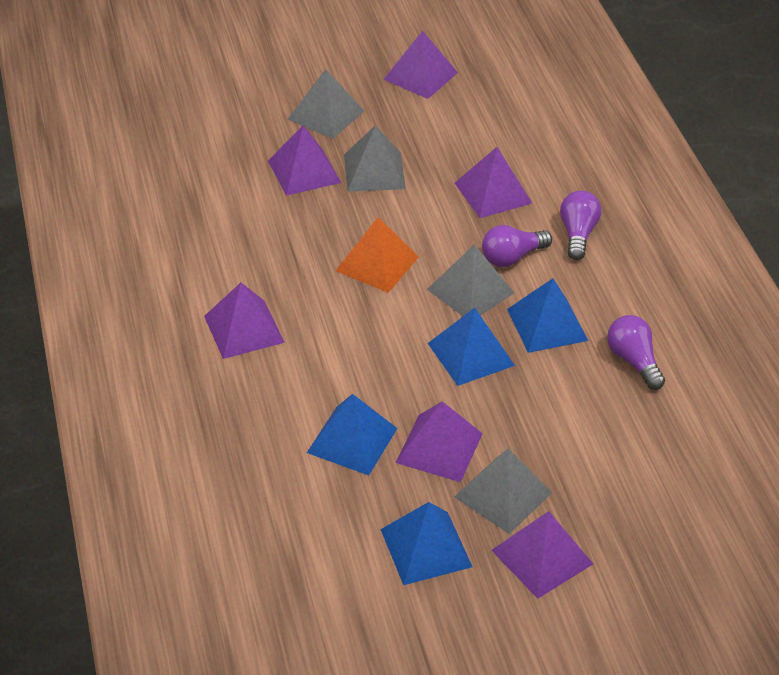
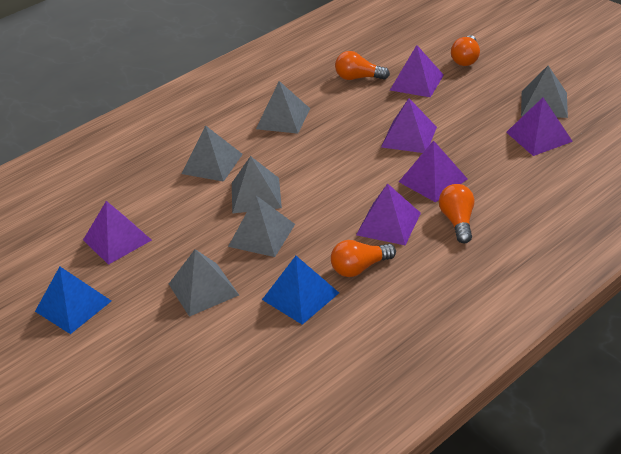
blue pyramid: [307,394,398,476] [380,502,472,585] [428,308,515,386] [507,278,588,353] = 4 -> [35,267,111,334] [262,256,339,325] = 2
grey pyramid: [288,69,364,139] [344,126,406,192] [427,245,514,316] [454,449,552,534] = 4 -> [169,249,239,317] [182,125,243,182] [228,195,295,257] [232,156,282,214] [256,81,310,134] [521,65,568,118] = 6
orange light bulb: none = 0 -> [331,240,396,277] [335,51,390,80] [439,184,474,243] [451,35,480,66] = 4
orange pyramid: [335,217,419,293] = 1 -> none = 0
purple light bulb: [482,225,552,267] [560,191,601,260] [607,315,665,390] = 3 -> none = 0

